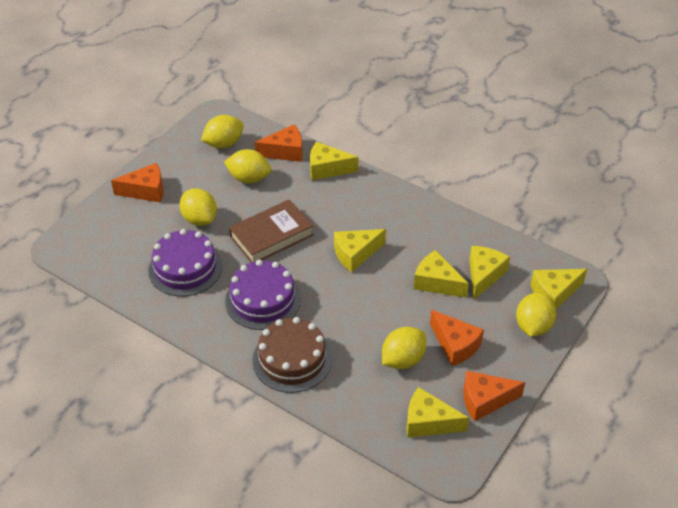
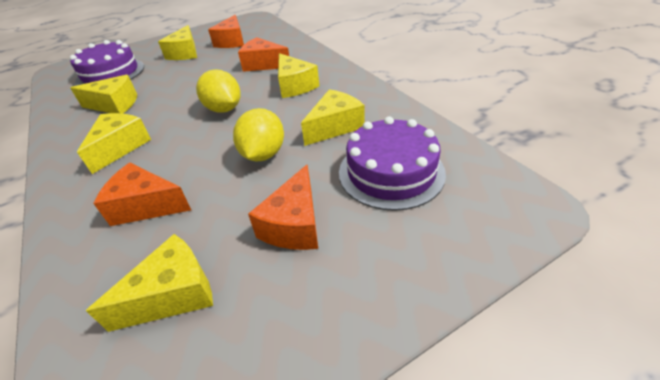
brown book: [229,199,314,262] = 1 -> none = 0
brown cake: [252,317,332,393] = 1 -> none = 0
yellow lemon: [179,188,217,226] [201,115,244,148] [224,149,271,183] [382,327,426,369] [516,293,556,337] = 5 -> [196,69,241,113] [233,108,284,162] = 2

